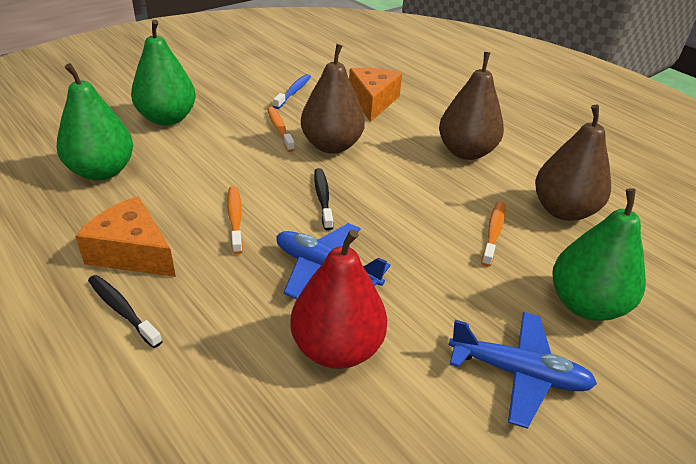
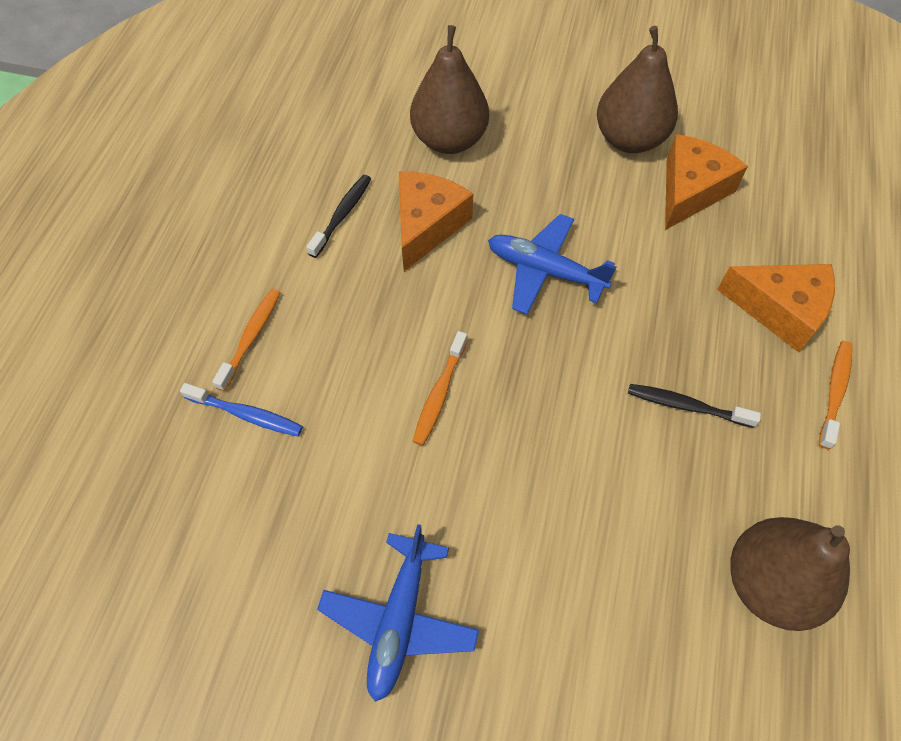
green pear: [57,63,133,181] [131,20,196,126] [552,188,646,321] = 3 -> none = 0
orange cheese: [75,196,176,277] [349,68,402,122] = 2 -> [399,172,473,271] [665,134,748,230] [717,264,835,352] = 3
red pear: [291,229,387,369] = 1 -> none = 0

